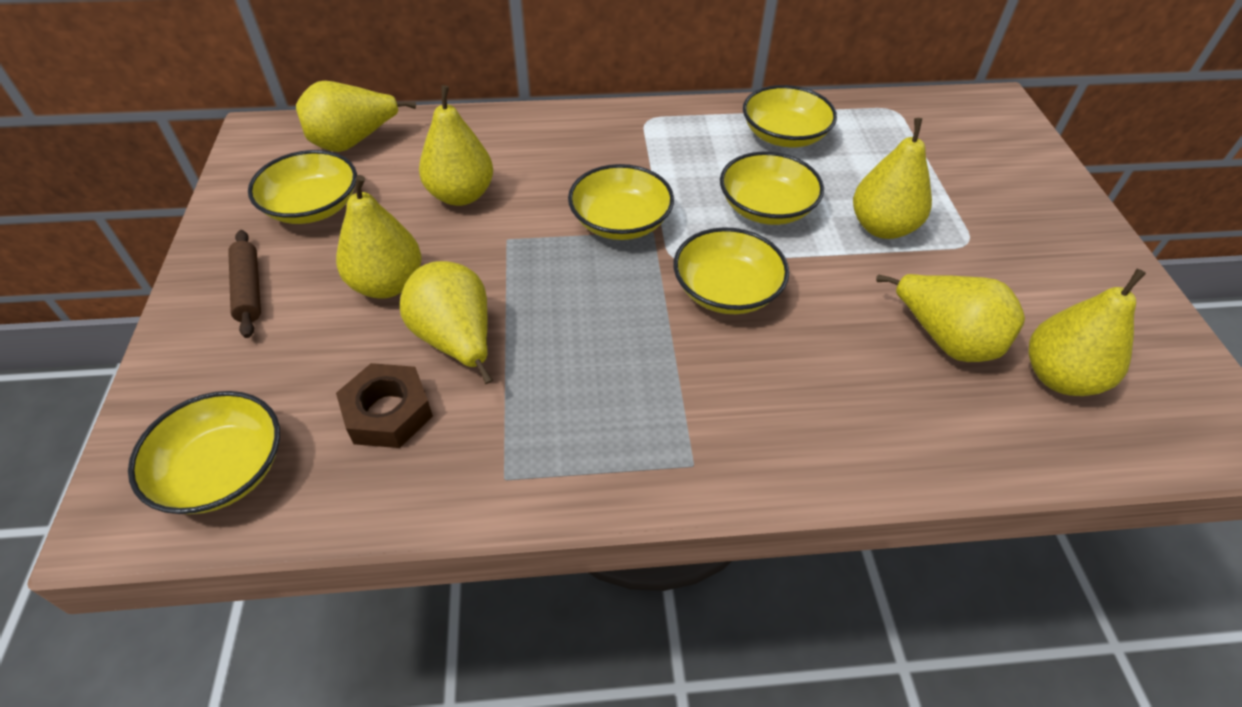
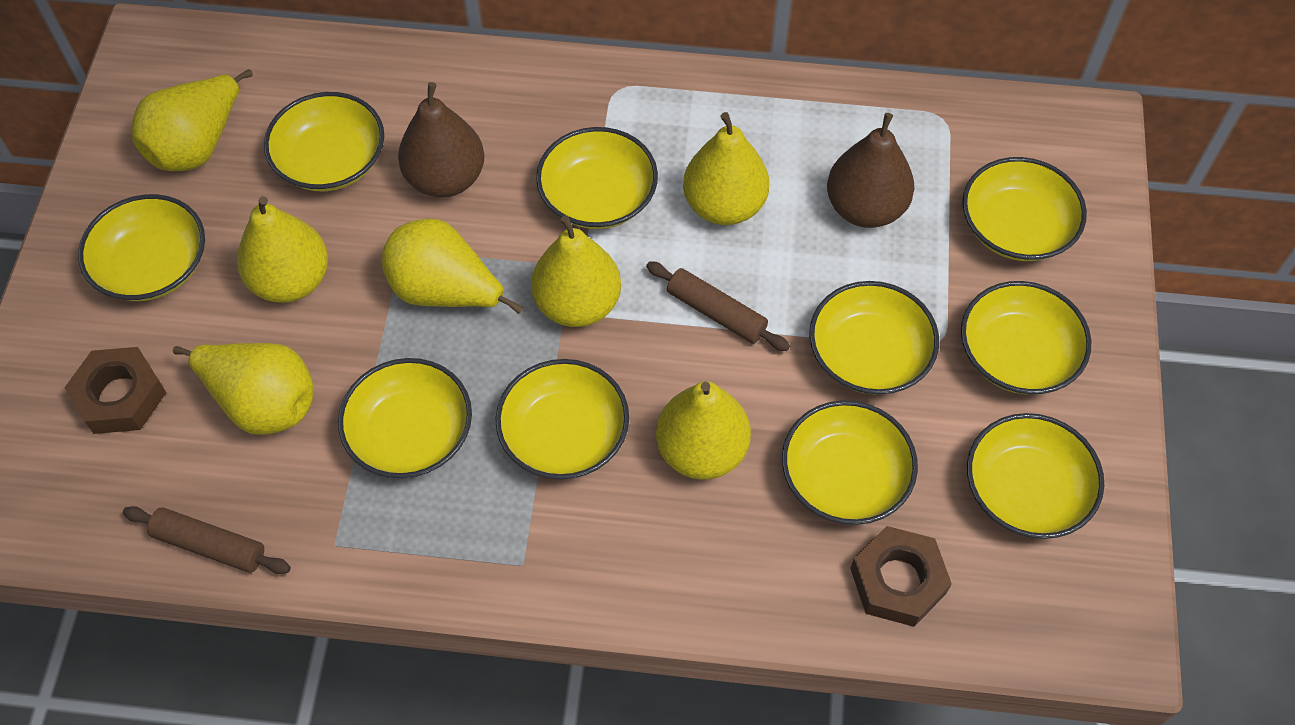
brown nut: [336,363,433,448] = 1 -> [64,347,166,434] [850,526,952,627] = 2
brown pear: none = 0 -> [398,82,484,198] [827,113,914,228] = 2
brown rolling pin: [228,230,261,338] = 1 -> [123,506,291,574] [646,261,790,351] = 2
yellow bowl: [128,391,280,514] [248,150,357,224] [568,164,674,240] [674,227,789,314] [720,152,824,225] [743,85,837,147] = 6 -> [78,194,205,301] [264,92,384,191] [338,358,472,478] [496,359,629,480] [536,127,658,229] [782,400,918,525] [809,281,939,395] [961,281,1091,394] [962,157,1087,261] [967,413,1104,539] = 10

